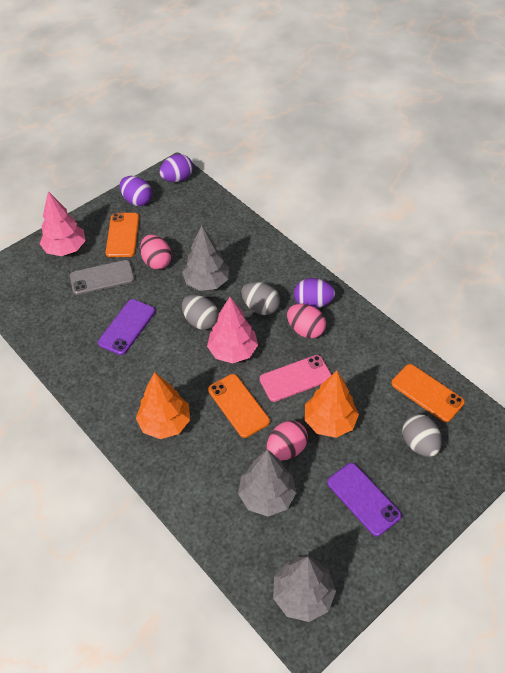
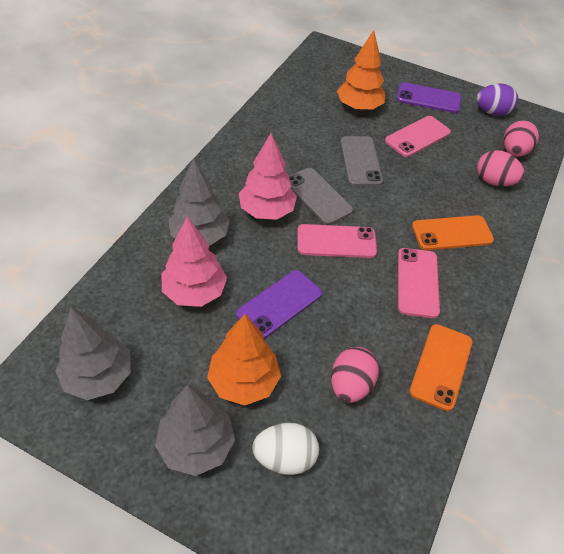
grey egg: [182,295,219,330] [242,282,280,315] [402,414,442,457] = 3 -> none = 0
grey phone: [70,260,135,295] = 1 -> [289,168,353,225] [340,136,383,186] = 2
orange phone: [106,213,139,257] [208,374,270,438] [391,364,465,422] = 3 -> [409,324,473,411] [412,215,494,250] = 2
pink phone: [260,355,332,402] = 1 -> [297,224,377,258] [385,116,451,157] [398,248,440,318] = 3
purple egg: [120,176,152,206] [160,154,193,182] [294,278,335,308] = 3 -> [476,83,518,116] = 1
white egg: none = 0 -> [252,423,319,475] = 1

